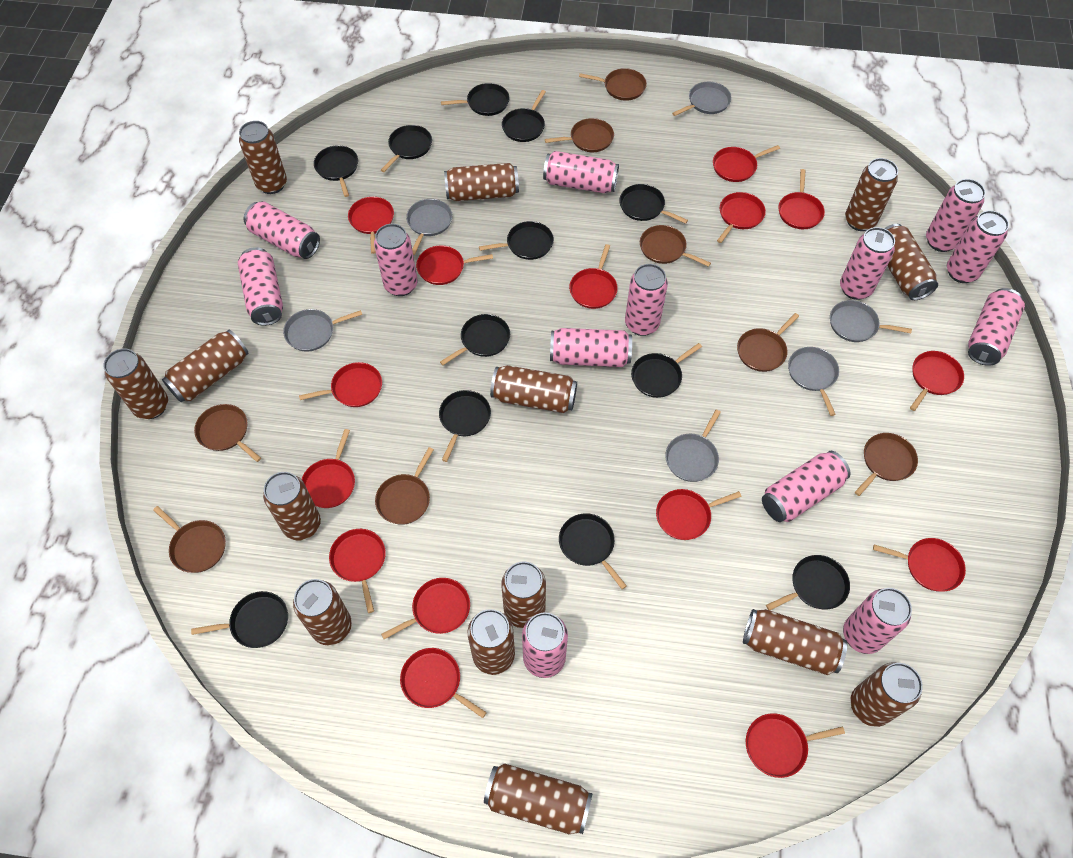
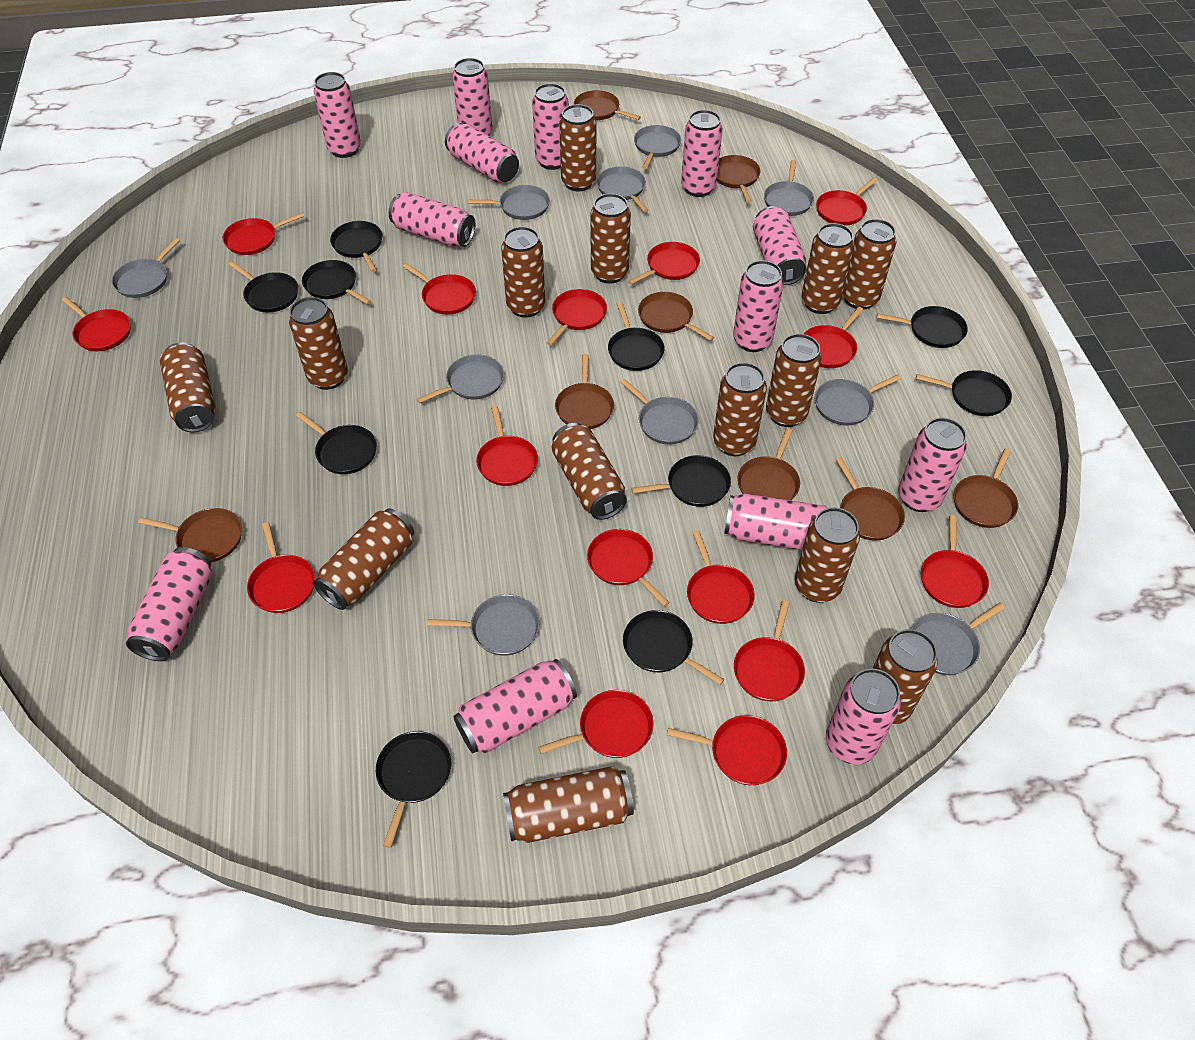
black pan: [191,591,288,648] [314,145,358,197] [381,125,432,172] [439,390,491,462] [440,314,510,365] [441,83,510,116] [479,221,554,260] [502,90,546,142] [559,513,627,589] [619,184,688,224] [631,343,702,398] [766,555,850,610] = 12 -> [228,261,298,312] [296,412,377,474] [302,260,371,304] [330,221,382,272] [376,731,451,848] [608,302,665,371] [623,610,725,685] [631,455,731,507] [876,306,968,348] [916,370,1012,416] = 10
grey pan: [283,309,362,352] [406,199,452,255] [665,410,721,482] [672,82,732,116] [788,347,839,416] [830,300,912,342] = 6 -> [112,238,180,298] [417,354,504,403] [427,594,540,656] [468,185,550,220] [597,166,649,212] [620,379,699,444] [634,125,681,169] [764,160,814,216] [815,374,901,425] [911,603,1005,675] = 10

